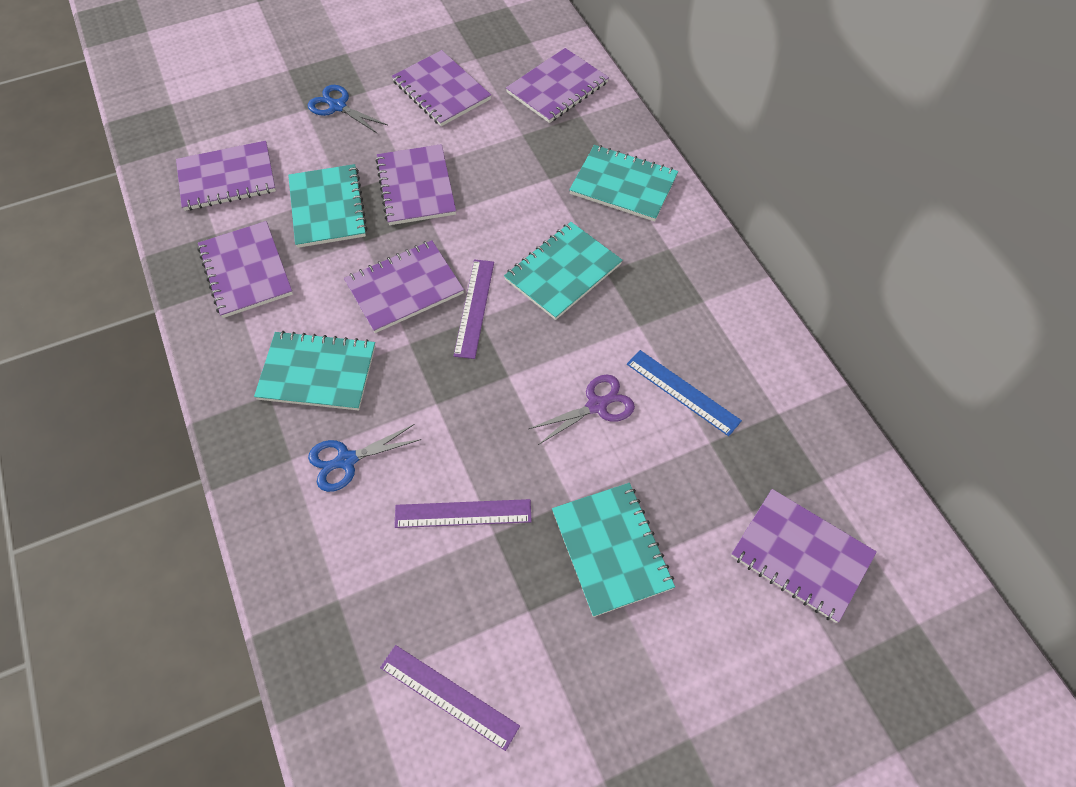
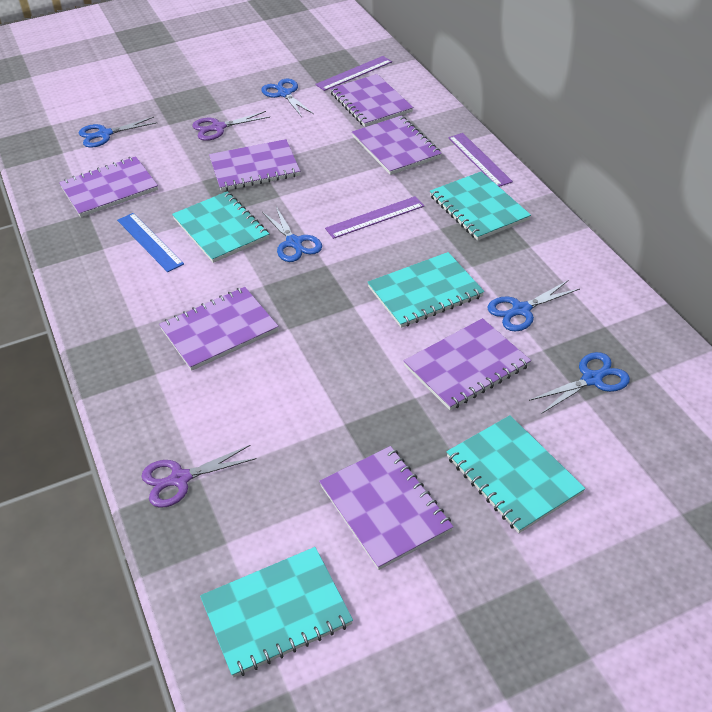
blue scissors: [308,85,387,134] [308,424,421,492] = 2 -> [79,117,157,148] [261,79,314,117] [262,207,322,262] [487,280,580,332] [529,352,630,414] = 5
purple scissors: [529,375,635,445] = 1 -> [141,445,257,508] [192,111,270,141] = 2

